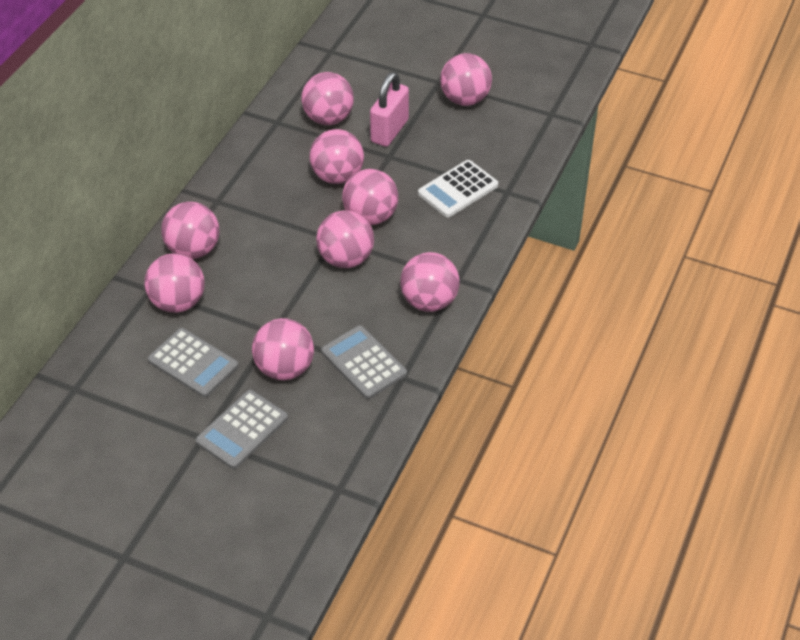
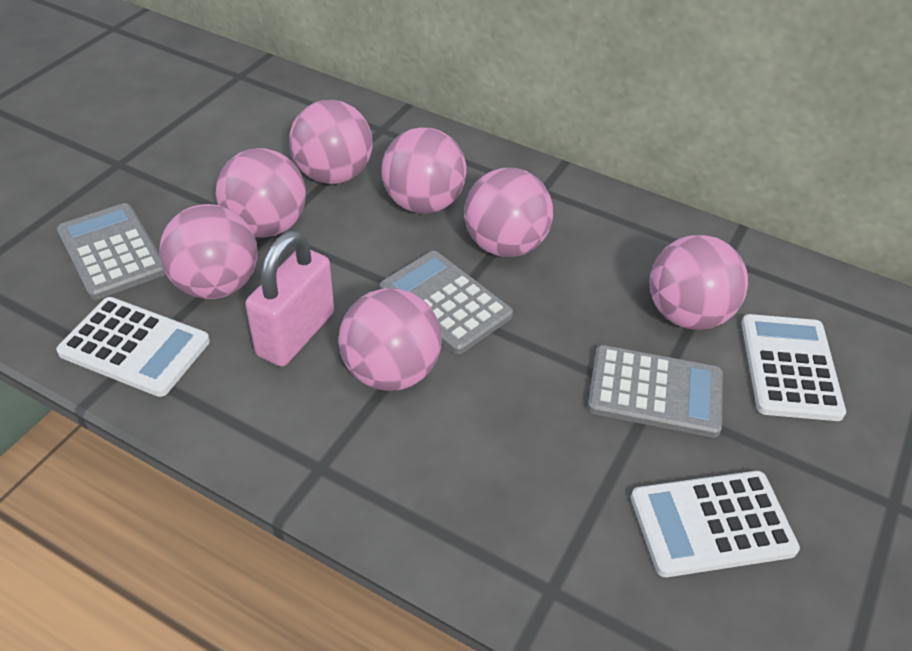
pink ball: [144,253,205,313] [161,202,219,259] [252,318,314,380] [301,72,354,125] [309,129,364,184] [316,210,374,268] [342,169,398,225] [400,252,460,312] [440,53,492,106] = 9 -> [159,204,257,299] [216,148,306,238] [289,100,372,184] [339,288,441,391] [381,128,467,214] [464,168,553,257] [650,235,748,330] = 7
white calculator: [418,160,498,217] = 1 -> [56,297,210,397] [631,471,800,577] [741,314,846,421] = 3

